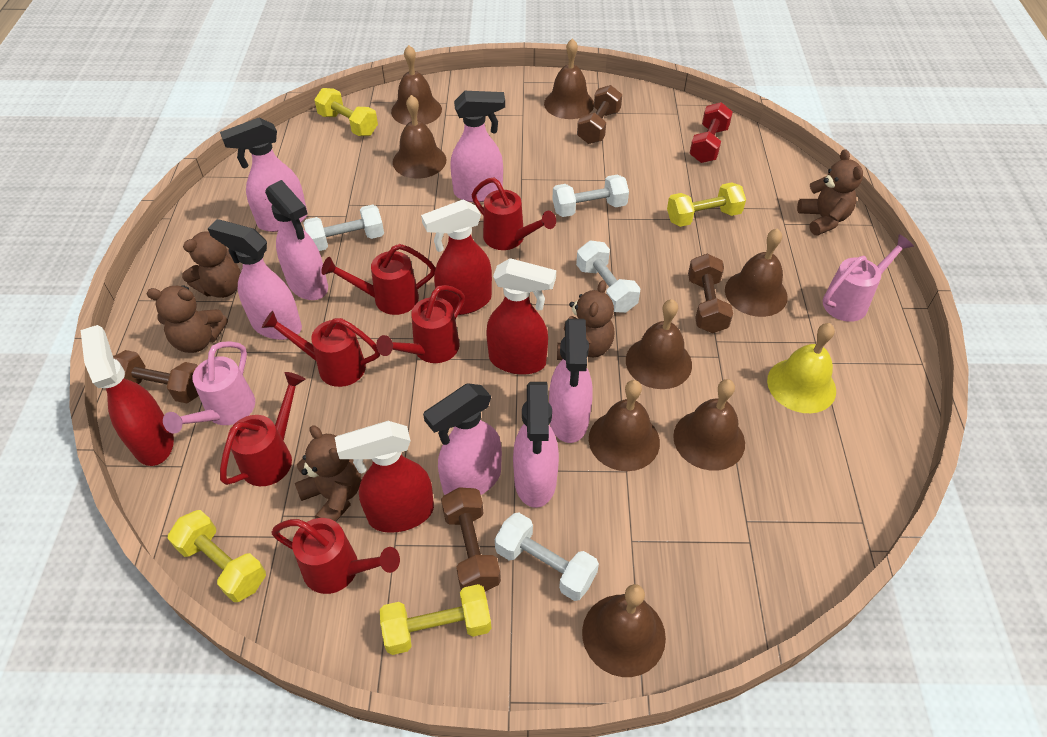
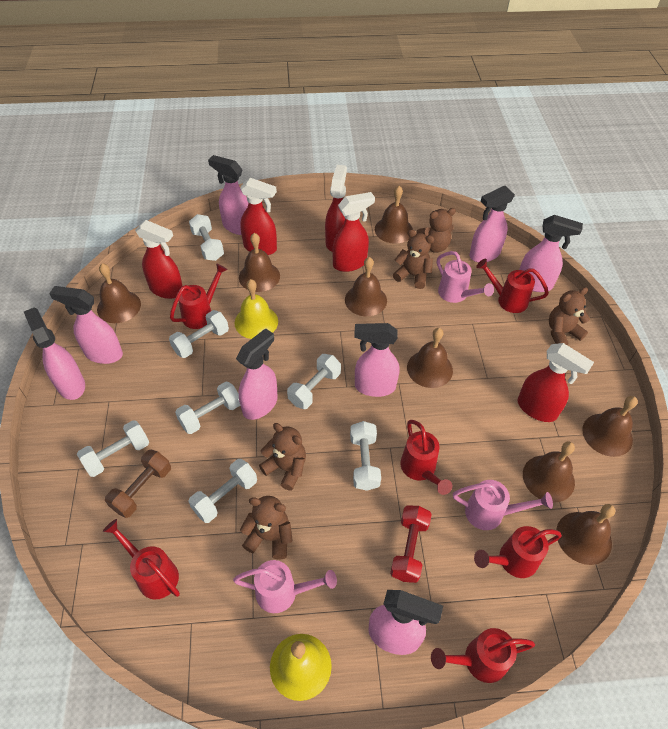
brown dumbbell: [113,350,199,403] [441,487,501,591] [577,85,622,144] [688,253,733,333] = 4 -> [105,449,171,518] = 1
pink spray bottle: [208,219,302,340] [220,117,308,232] [265,180,328,300] [423,383,502,495] [450,91,505,202] [513,382,559,508] [549,319,593,443] = 7 -> [24,307,85,400] [49,286,123,364] [208,155,248,235] [236,328,278,420] [354,323,400,397] [368,590,443,655] [469,186,515,262] [519,215,583,292] = 8
pink watering can: [163,341,255,434] [823,234,914,322] = 2 -> [233,560,337,613] [437,251,494,303] [453,480,553,530] = 3
red spray bottle: [81,325,174,466] [335,421,434,533] [421,199,492,315] [486,258,556,375] = 4 -> [135,220,182,299] [240,178,277,255] [325,165,347,252] [332,192,375,272] [518,343,594,422] = 5
white dumbbell: [303,204,384,251] [495,513,599,601] [553,174,629,217] [576,240,640,313] = 4 -> [77,420,149,477] [169,310,229,358] [175,382,240,434] [188,459,257,523] [189,214,224,261] [287,354,341,409] [350,421,381,491] = 7
yellow bell: [767,323,836,413] = 1 -> [234,279,278,339] [270,634,332,701] = 2
yellow dumbbell: [168,510,266,602] [314,88,378,136] [380,584,492,655] [667,182,746,227] = 4 -> none = 0

